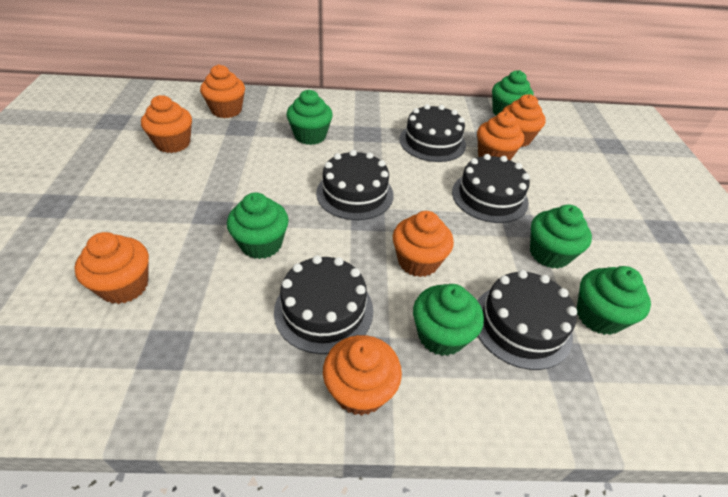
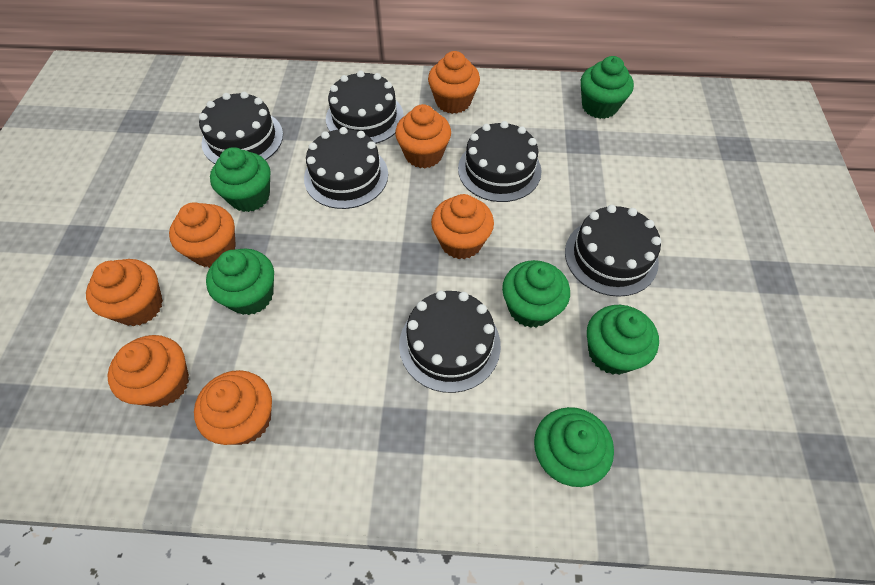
black cake: [274,255,373,354] [316,150,393,220] [399,104,466,162] [452,154,530,223] [477,270,577,370] = 5 -> [199,92,283,164] [304,127,388,209] [326,71,404,144] [399,291,501,393] [458,121,542,202] [565,205,661,297] = 6

